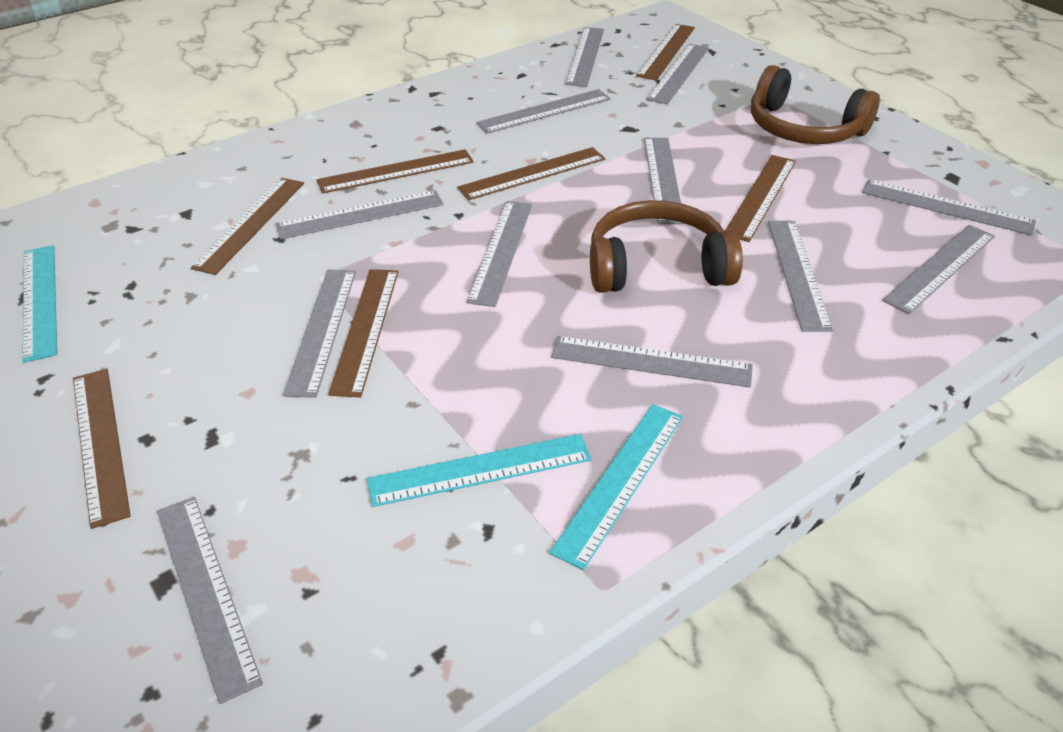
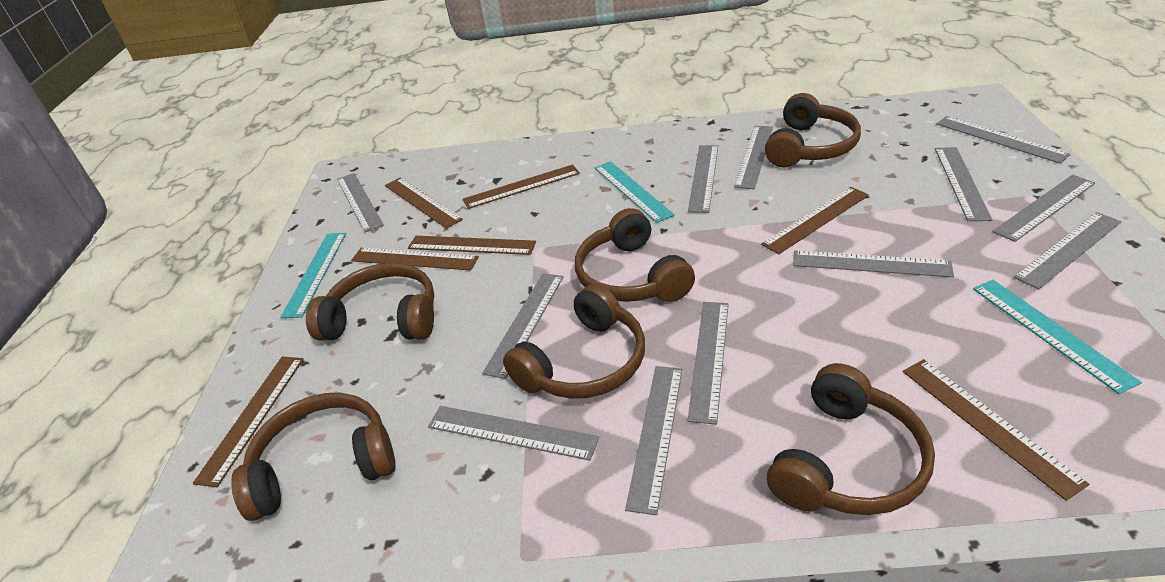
brown headphones: [590,200,743,293] [751,65,880,144] = 2 -> [231,393,395,521] [306,262,434,341] [503,284,645,399] [575,208,695,302] [765,93,861,167] [767,363,935,515] = 6

